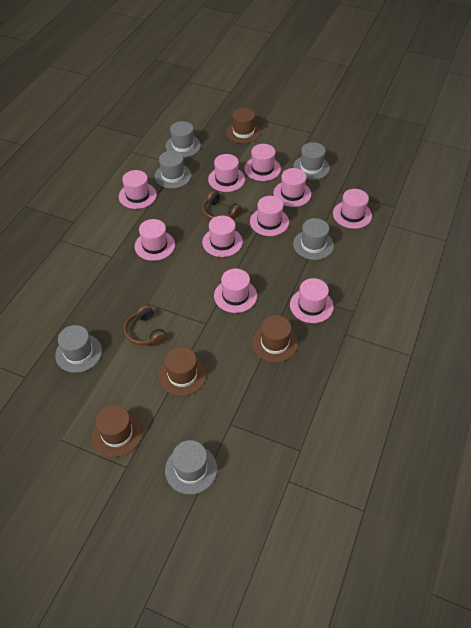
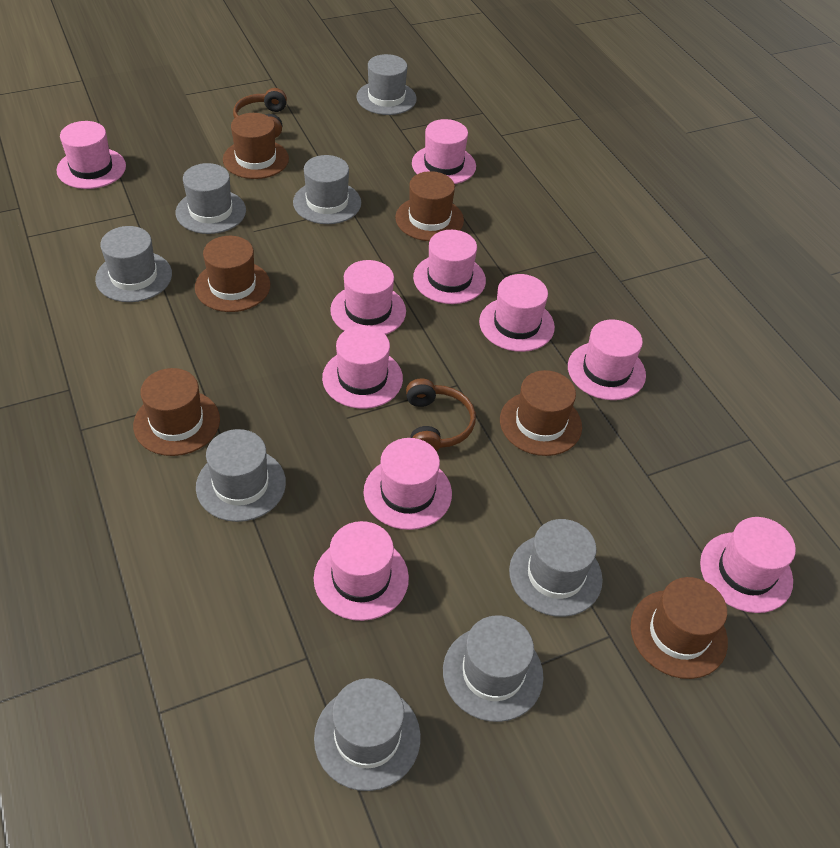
brown hat: [92,405,142,457] [159,347,206,396] [226,108,261,143] [252,315,298,362] = 4 -> [133,368,220,456] [195,236,270,312] [223,113,289,179] [395,171,464,241] [500,370,582,456] [631,577,728,679] = 6
grey hat: [55,325,102,373] [154,151,191,188] [165,121,201,157] [165,440,217,494] [293,142,330,180] [293,218,334,260] = 6 -> [95,226,172,302] [176,163,246,234] [196,429,286,522] [293,155,361,224] [314,678,421,791] [357,54,417,115] [443,615,544,722] [509,519,603,617] = 8

